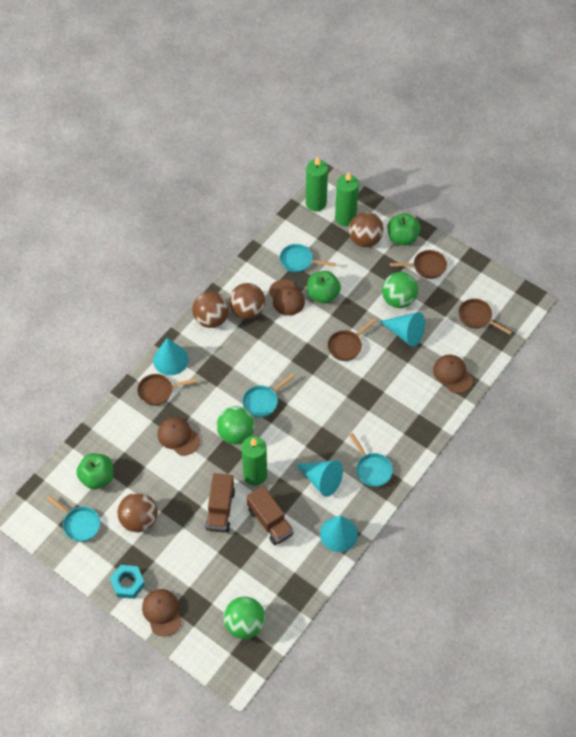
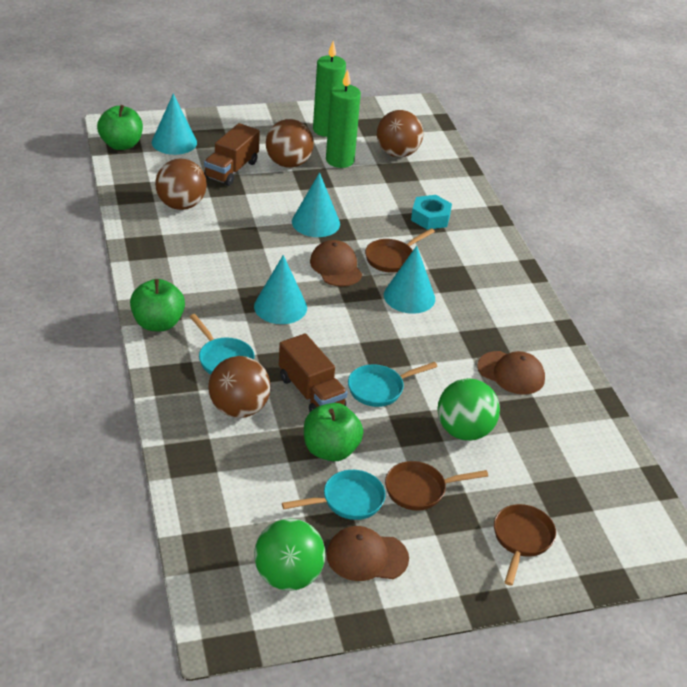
brown cap: [142,589,182,636] [157,417,200,456] [269,279,305,316] [433,355,473,393] = 4 -> [310,240,362,287] [327,526,409,581] [477,351,545,395] = 3
brown pan: [137,374,197,406] [327,318,376,361] [390,250,447,279] [458,299,512,334] = 4 -> [365,228,435,273] [385,461,488,511] [494,504,556,586] = 3
green ball: [216,406,255,445] [224,597,265,639] [382,272,418,308] = 3 -> [254,518,326,591] [437,378,500,441] = 2
green candle: [241,436,267,486] [306,156,328,211] [335,172,359,226] = 3 -> [313,41,346,137] [326,70,361,168] = 2
turquoise pan: [46,495,100,542] [242,374,294,418] [280,244,336,273] [349,433,393,487] = 4 -> [190,314,255,375] [282,470,386,520] [348,362,438,407] = 3

